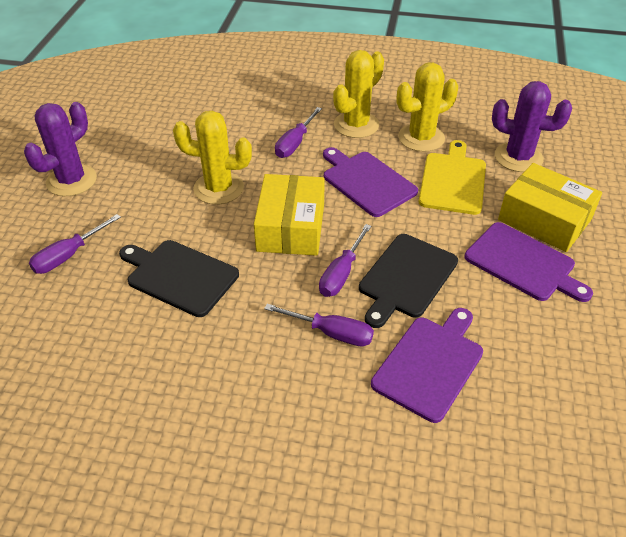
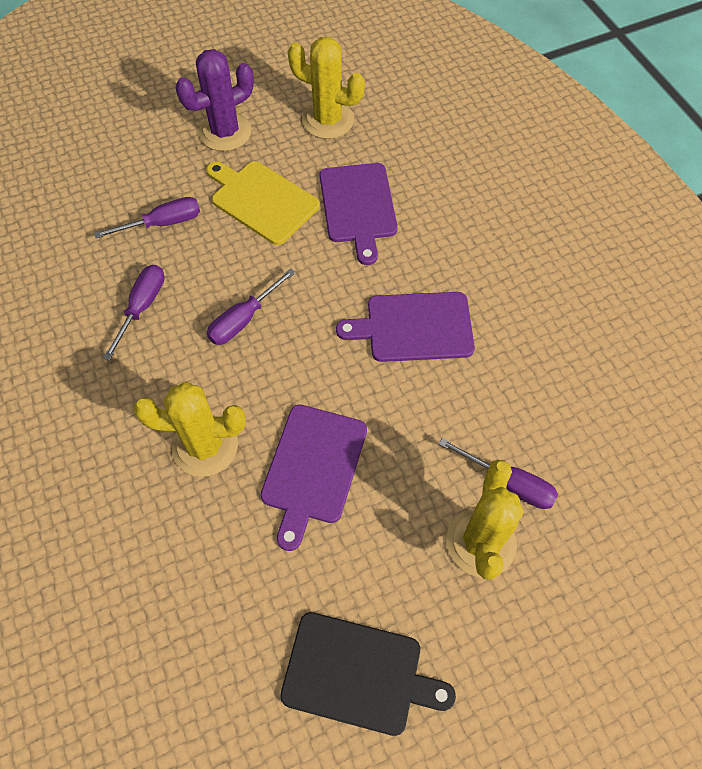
black cutting board: [119,240,239,317] [359,234,458,328] = 2 -> [280,612,456,736] = 1
purple cactus: [24,102,97,196] [492,81,572,172] = 2 -> [175,49,254,151] = 1
yellow box: [254,174,325,256] [498,163,602,252] = 2 -> none = 0

